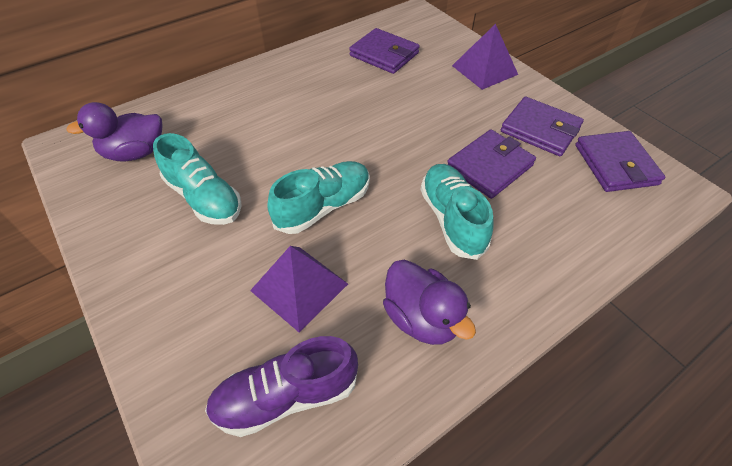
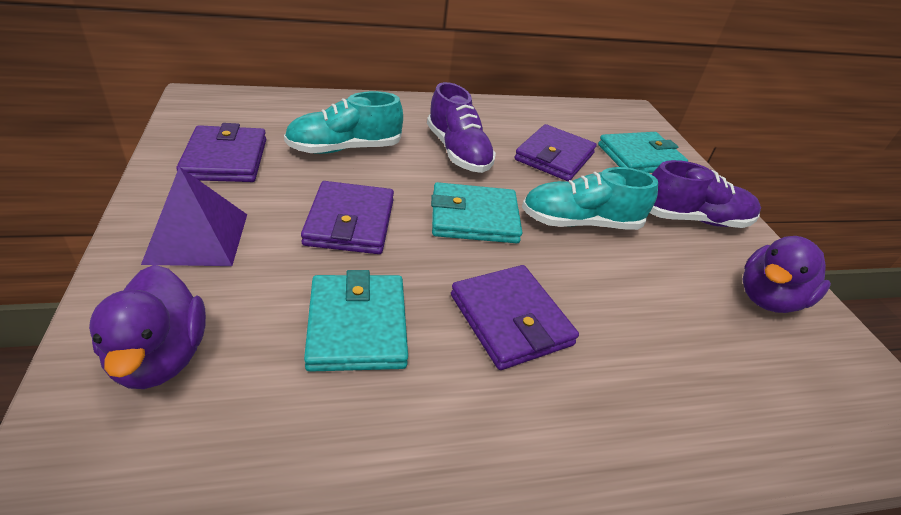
purple pyramid: [250,246,348,332] [452,24,518,90] = 2 -> [141,167,247,266] = 1
purple shoe: [205,336,358,437] = 1 -> [427,82,496,173] [650,160,761,228] = 2
turquoise shoe: [153,133,242,225] [267,161,370,234] [420,164,494,260] = 3 -> [284,91,403,154] [522,167,658,230] = 2
turquoise wallet: none = 0 -> [304,270,408,372] [431,182,522,243] [598,132,688,173] = 3

